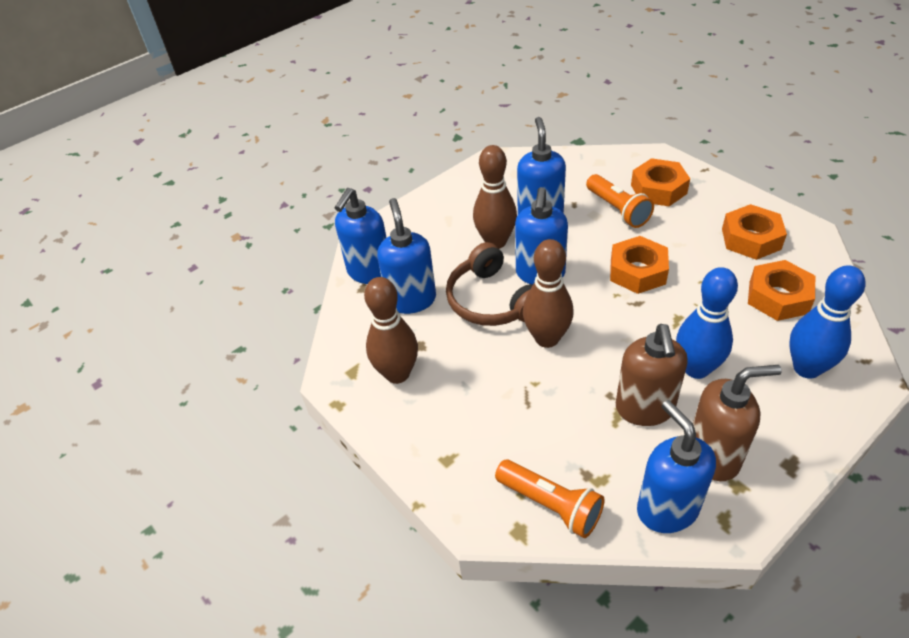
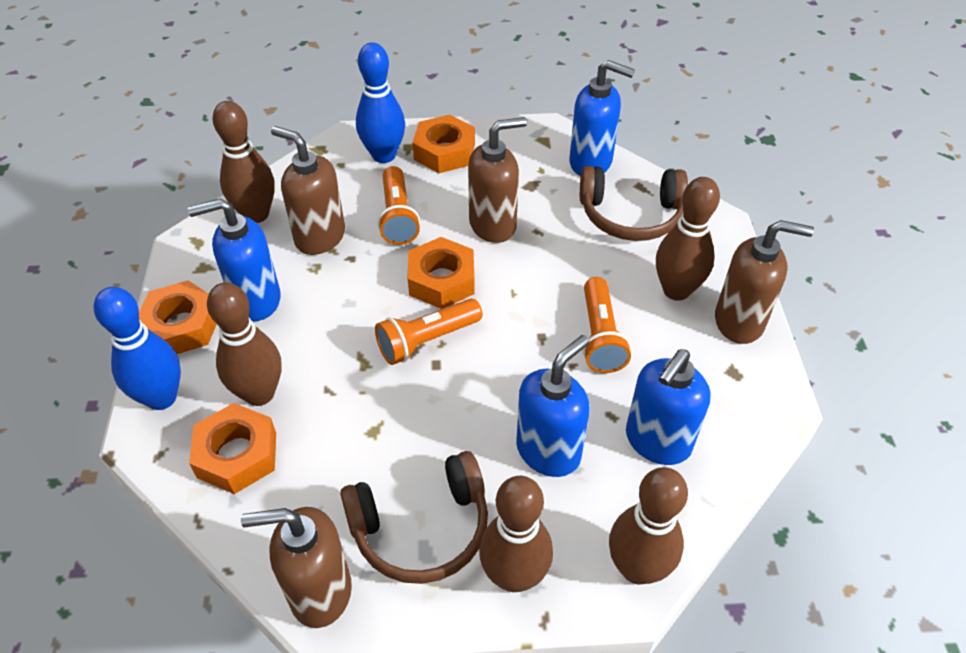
blue soap dispenser: [334,188,387,284] [377,198,436,314] [515,187,568,284] [517,117,566,214] [637,400,716,533] = 5 -> [188,198,281,321] [516,335,590,477] [569,60,635,176] [626,349,711,465] = 4
brown bowling pin: [364,277,418,384] [473,145,517,249] [523,239,574,348] = 3 -> [207,282,282,406] [213,101,275,223] [479,476,553,592] [609,467,688,585] [656,177,720,301] = 5
brown headphones: [446,242,533,326] = 1 -> [340,451,488,584] [580,166,688,241] = 2
brown soap dispenser: [616,324,688,426] [693,365,782,481] = 2 -> [241,507,352,628] [271,126,345,255] [468,117,527,243] [715,220,814,344] = 4
orange flashlight: [495,460,605,538] [586,174,654,228] = 2 -> [375,299,483,365] [378,166,420,245] [583,277,631,373] = 3

